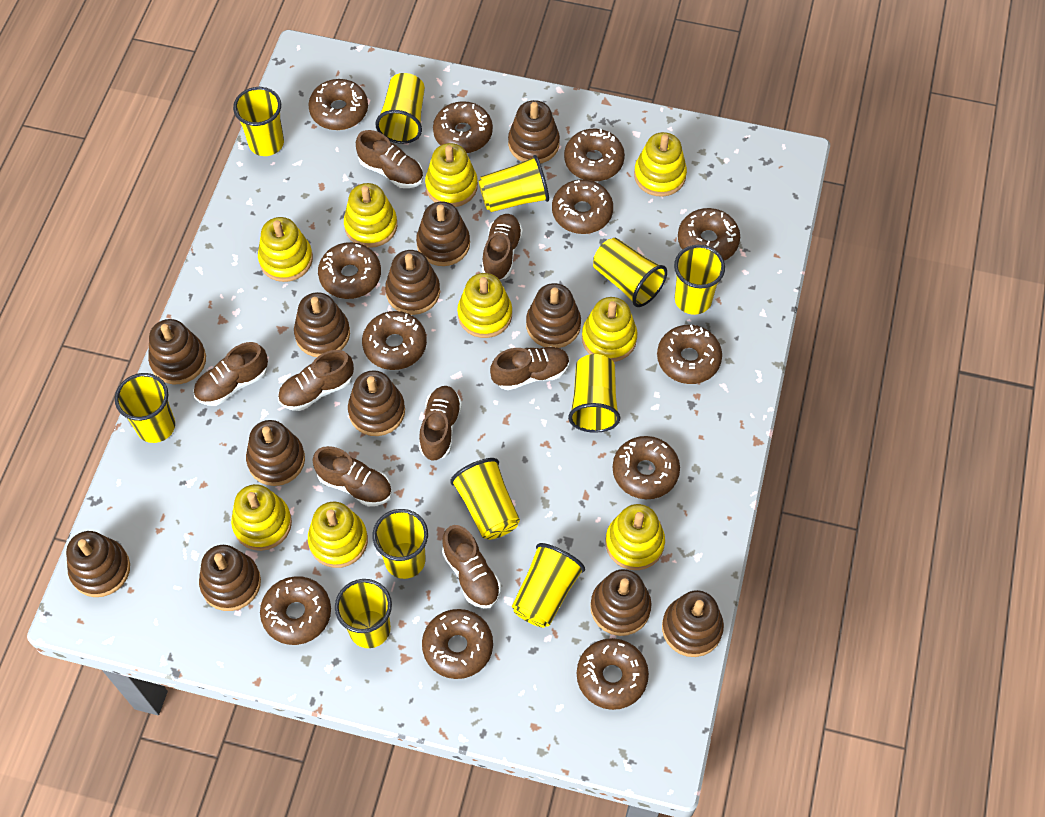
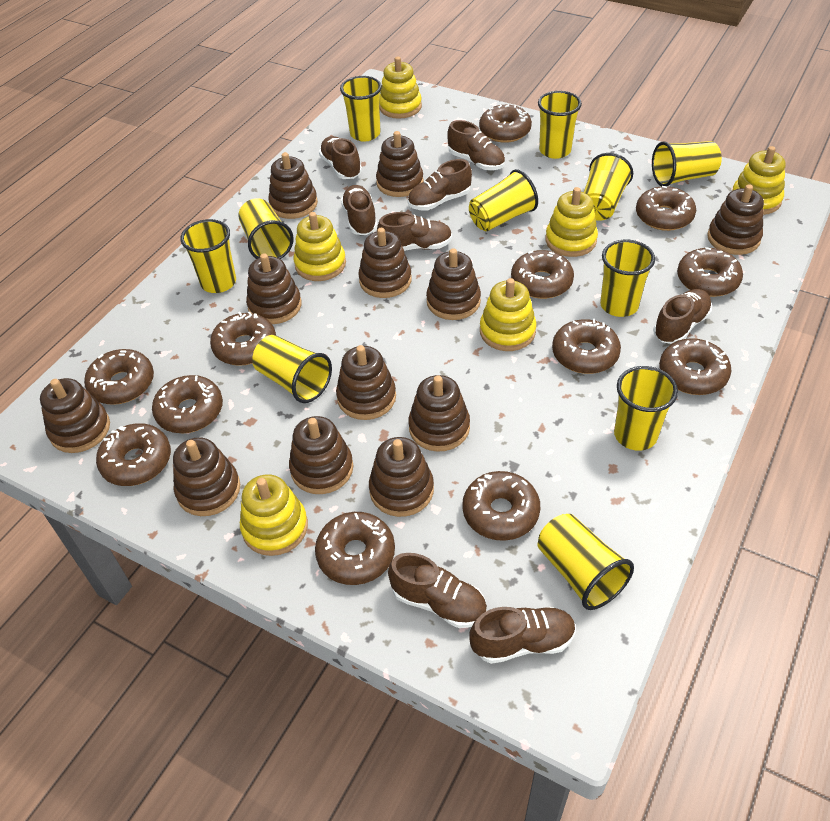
yellow stacking toy: [231,484,292,551] [258,217,313,282] [308,502,368,568] [344,183,397,248] [425,143,478,207] [457,273,512,338] [582,297,637,362] [605,504,665,570] [634,132,687,197] = 9 -> [240,474,308,556] [294,212,346,281] [379,56,422,119] [480,278,537,351] [545,187,598,257] [732,146,785,215] = 6

